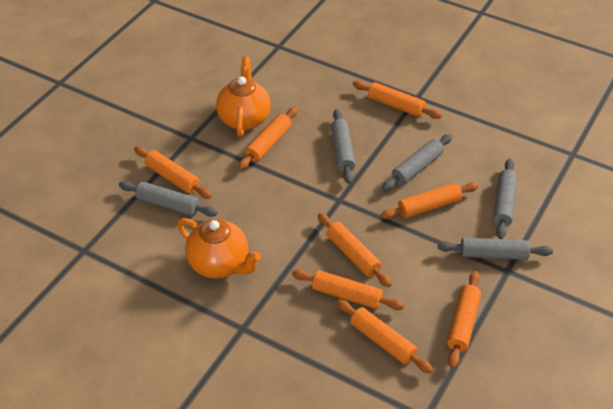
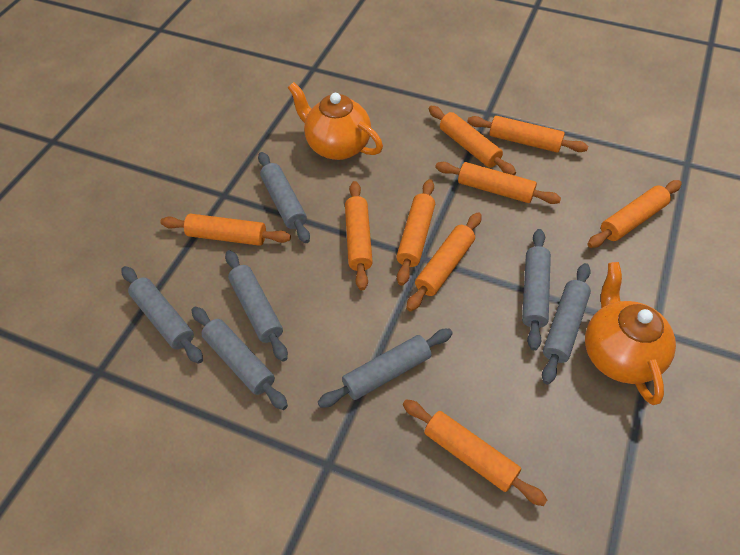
grey rolling pin: [119,181,218,217] [331,109,355,184] [382,134,452,191] [438,238,553,260] [493,159,517,239] = 5 -> [121,266,203,364] [191,307,288,410] [225,250,288,362] [258,152,310,243] [318,329,453,408] [522,229,551,351] [542,263,591,384] = 7
orange rolling pin: [134,146,212,199] [238,107,298,170] [292,269,405,310] [318,213,392,287] [336,299,433,374] [353,81,442,119] [380,182,479,219] [447,271,481,368] = 8 -> [160,214,291,246] [345,181,373,291] [396,179,435,286] [403,399,547,506] [406,212,482,311] [429,106,516,175] [435,162,561,204] [467,116,588,152] [588,180,682,248] = 9

